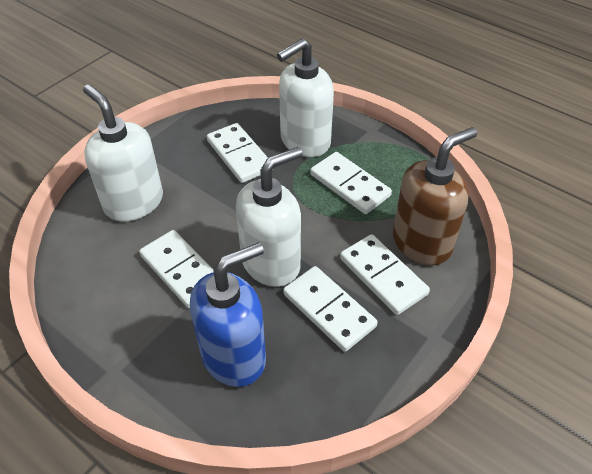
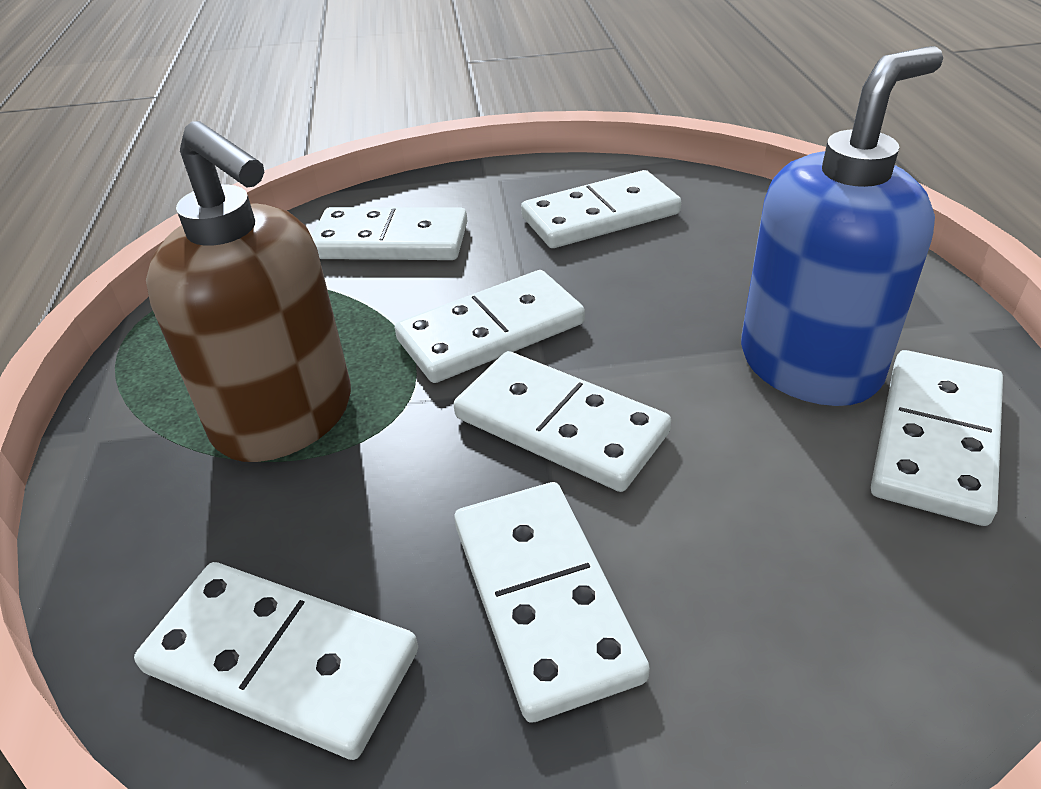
white domino: [139,230,214,308] [207,123,268,183] [283,266,378,352] [310,152,392,214] [340,234,430,315] = 5 -> [134,562,418,760] [311,207,467,260] [395,270,585,383] [454,351,671,492] [454,482,650,723] [521,170,681,248] [871,350,1003,526] = 7
white soap dispenser: [83,85,163,222] [236,147,303,287] [277,38,334,157] = 3 -> none = 0

